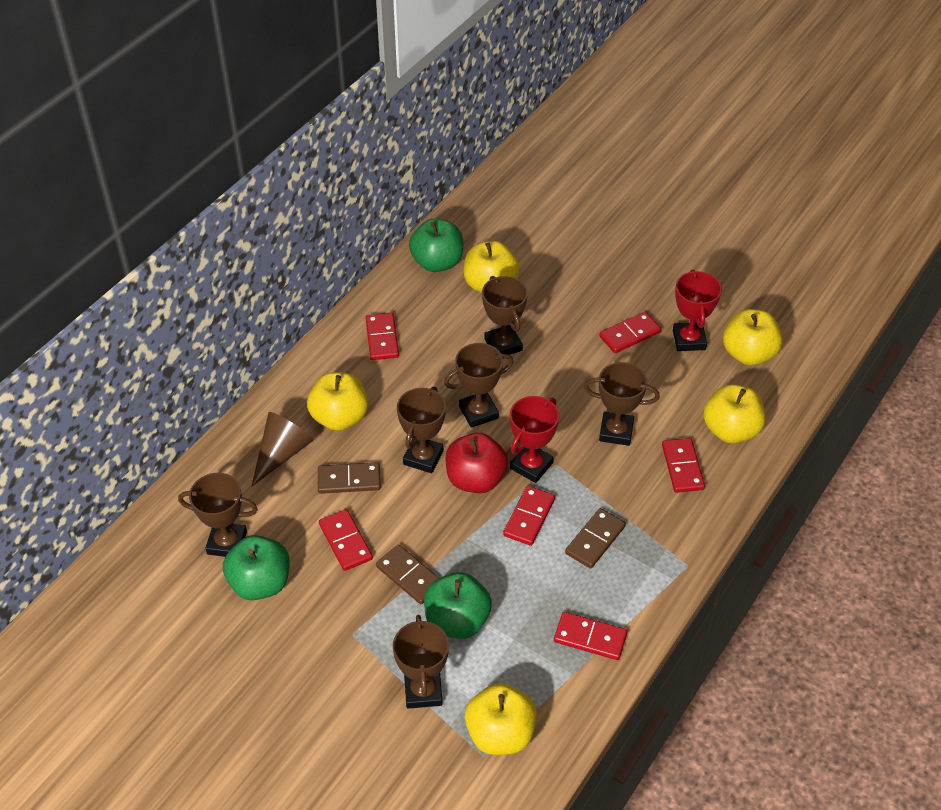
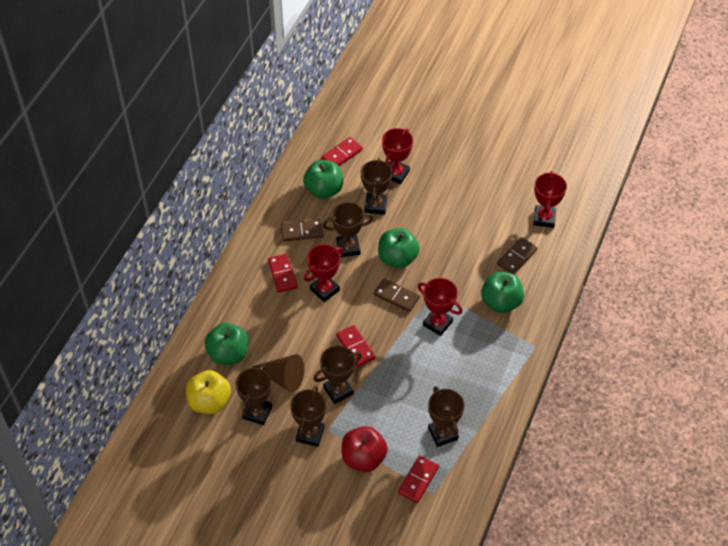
green apple: [223,535,290,600] [409,219,463,272] [424,572,492,639] = 3 -> [205,323,249,365] [303,160,343,199] [378,228,420,268] [481,272,524,313] = 4
red domino: [319,509,373,571] [366,313,399,360] [503,486,555,546] [554,612,627,660] [599,312,661,353] [662,438,705,493] = 6 -> [268,254,298,292] [322,137,363,166] [336,325,376,367] [398,455,439,503] = 4
red trophy: [510,396,559,483] [673,270,722,351] = 2 -> [304,244,344,302] [382,128,413,184] [418,278,462,336] [533,171,567,228] = 4
yellow apple: [307,372,368,431] [464,241,519,293] [465,683,537,755] [704,384,765,444] [723,309,783,365] = 5 -> [186,370,231,414] = 1

